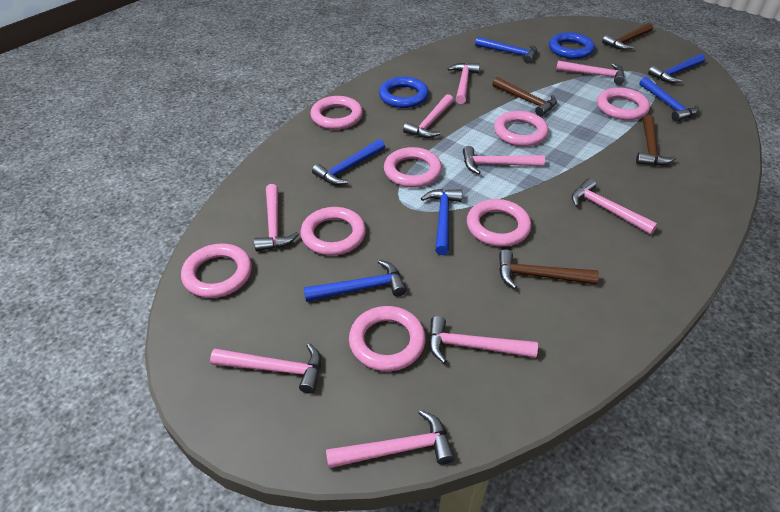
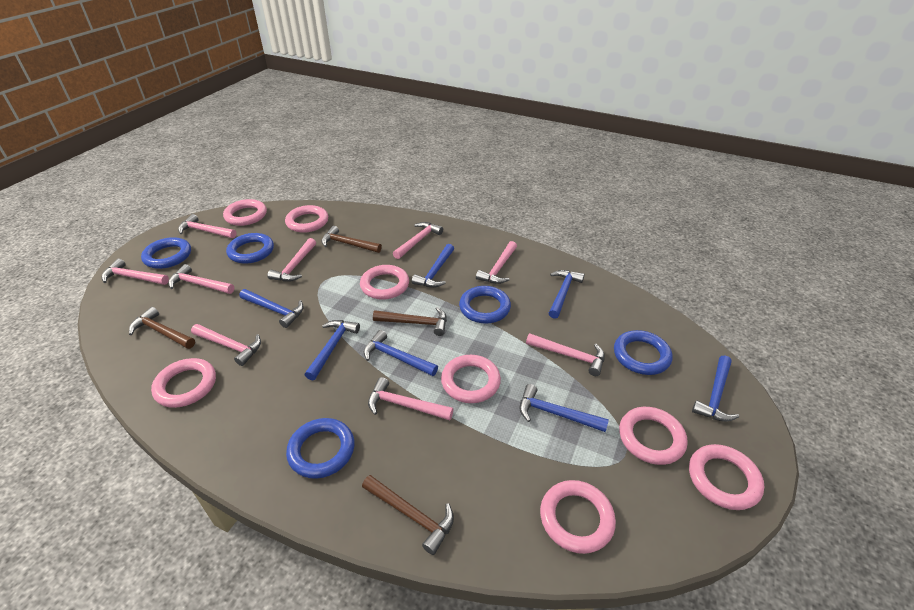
blue hammer: [303,260,406,302] [312,139,385,185] [421,189,462,255] [475,37,537,64] [639,77,699,122] [648,54,705,83] = 6 -> [239,289,304,328] [305,320,360,381] [364,330,438,376] [412,244,454,288] [520,384,609,432] [549,270,585,319] [692,356,739,422] = 7
blue ring: [379,77,429,108] [549,32,595,59] = 2 -> [141,237,191,269] [226,233,274,264] [286,418,354,479] [459,286,511,323] [614,330,672,375] = 5

